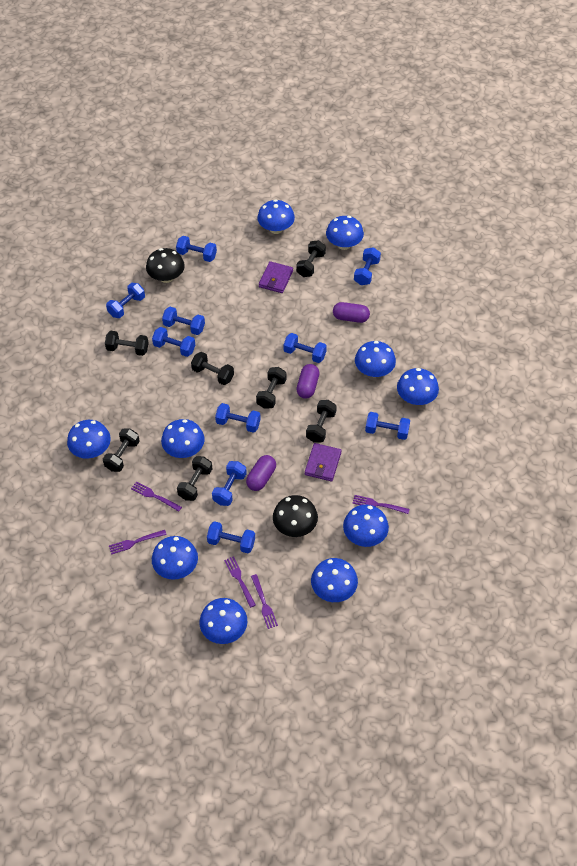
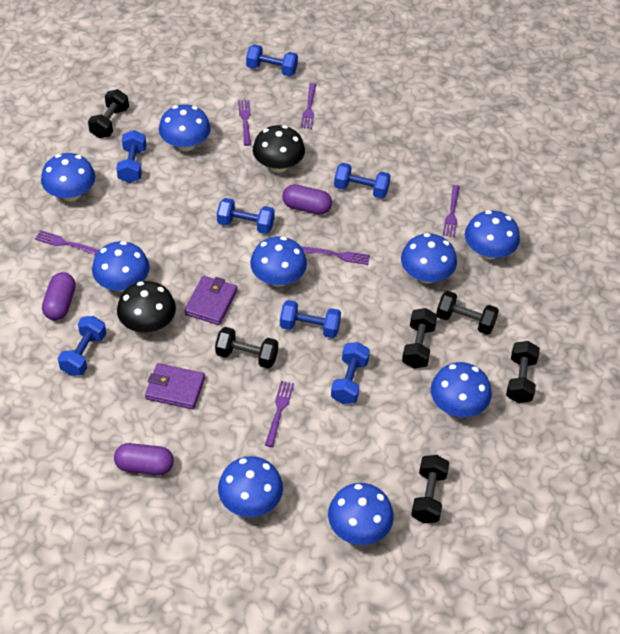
black dumbbell: [103,429,140,472] [105,331,148,356] [177,456,212,501] [191,352,234,385] [256,367,287,409] [296,240,326,277] [306,400,337,443] = 7 -> [88,89,129,138] [215,327,278,369] [402,308,438,368] [411,455,449,523] [436,291,499,335] [506,341,540,403] = 6
blue dumbbell: [106,283,145,318] [152,327,195,357] [162,307,205,335] [176,236,217,262] [207,521,255,553] [212,461,247,506] [215,403,261,433] [284,333,327,363] [354,247,381,285] [365,412,410,440] = 10 -> [58,316,106,376] [116,130,146,183] [217,198,275,234] [246,44,298,76] [280,300,341,338] [331,342,370,404] [334,163,390,199] = 7
blue mushroom: [67,420,111,459] [152,536,198,580] [161,419,205,458] [199,598,247,644] [257,199,295,234] [311,558,358,602] [326,216,364,250] [343,505,389,547] [355,341,396,377] [397,368,439,405] = 10 -> [41,153,96,201] [92,241,150,292] [159,104,211,151] [218,456,283,517] [250,236,307,287] [328,483,394,545] [401,233,457,283] [431,362,492,417] [465,210,520,260] = 9
purple fork: [109,530,167,555] [131,481,182,512] [224,556,256,608] [251,574,278,629] [353,495,409,514] = 5 -> [35,230,99,255] [238,100,251,146] [265,381,294,447] [301,83,316,129] [301,246,370,265] [443,185,460,237] = 6

